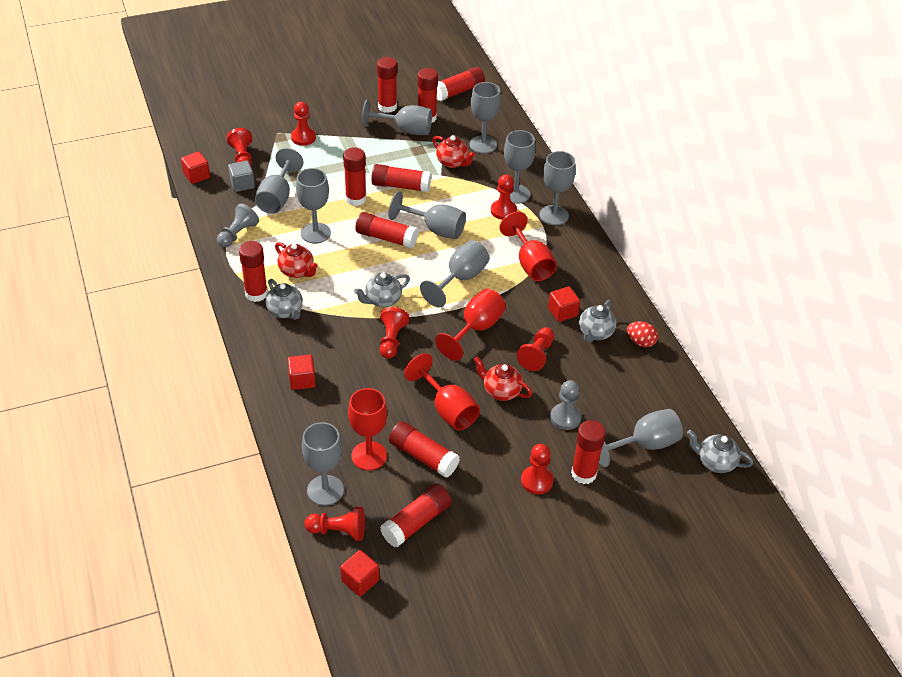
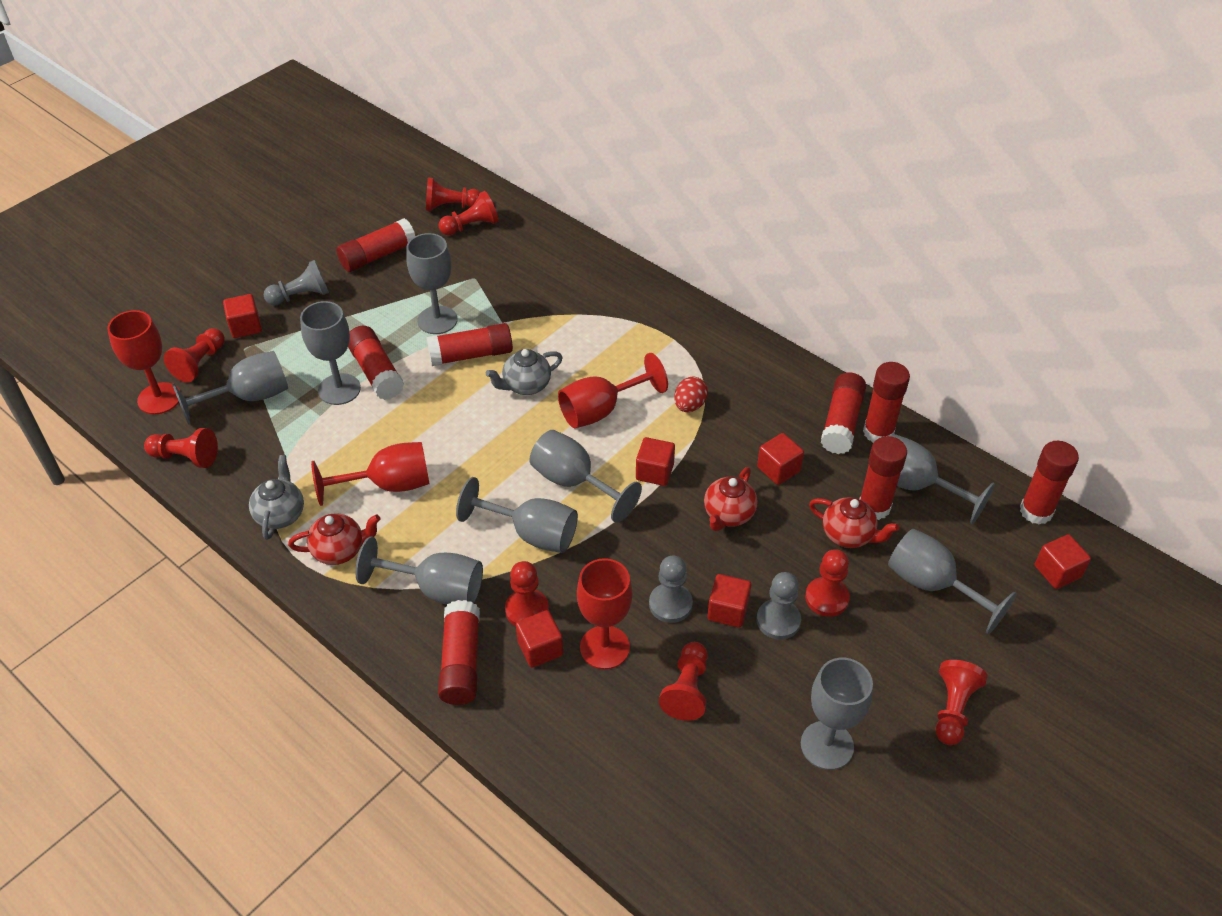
grey cube: [228,161,255,192] = 1 -> none = 0
grey goblet: [255,148,304,214] [296,168,331,244] [302,422,344,506] [362,100,432,135] [388,191,466,239] [420,240,489,307] [469,82,501,154] [504,130,535,204] [540,151,576,225] [599,409,683,467] = 10 -> [172,351,288,425] [300,301,361,405] [355,537,483,605] [406,233,458,334] [456,477,578,553] [529,430,642,523] [801,658,873,770] [888,529,1017,634] [891,434,995,524] = 9
grey pawn: [217,204,259,248] [550,380,581,430] = 2 -> [264,260,329,306] [649,556,693,623] [757,572,801,640] = 3
grey teapot: [265,279,303,320] [354,273,410,307] [579,300,616,342] [687,430,754,473] = 4 -> [249,455,304,540] [486,349,563,395] = 2
red cube: [181,152,210,184] [287,355,316,390] [340,550,379,596] [548,286,580,322] = 4 -> [223,294,262,338] [516,610,563,668] [636,437,675,486] [707,574,751,628] [757,433,804,485] [1035,534,1091,589] = 6
red glue stick: [239,241,268,302] [343,147,366,206] [355,212,418,248] [371,164,431,192] [377,57,397,113] [380,484,452,547] [389,421,460,478] [418,68,438,123] [437,67,485,101] [571,420,606,484] = 10 -> [336,218,415,272] [348,326,404,400] [427,323,513,366] [438,600,480,705] [821,372,866,454] [859,436,907,520] [863,362,910,443] [1020,441,1079,525] = 8
red pawn: [227,128,252,165] [291,102,316,146] [305,506,365,541] [380,307,409,359] [491,174,517,220] [517,327,554,371] [521,444,553,494] = 7 -> [144,428,218,468] [164,328,225,383] [426,177,481,211] [439,191,499,236] [505,561,549,626] [659,642,708,721] [805,549,850,617] [936,660,987,745] = 8

